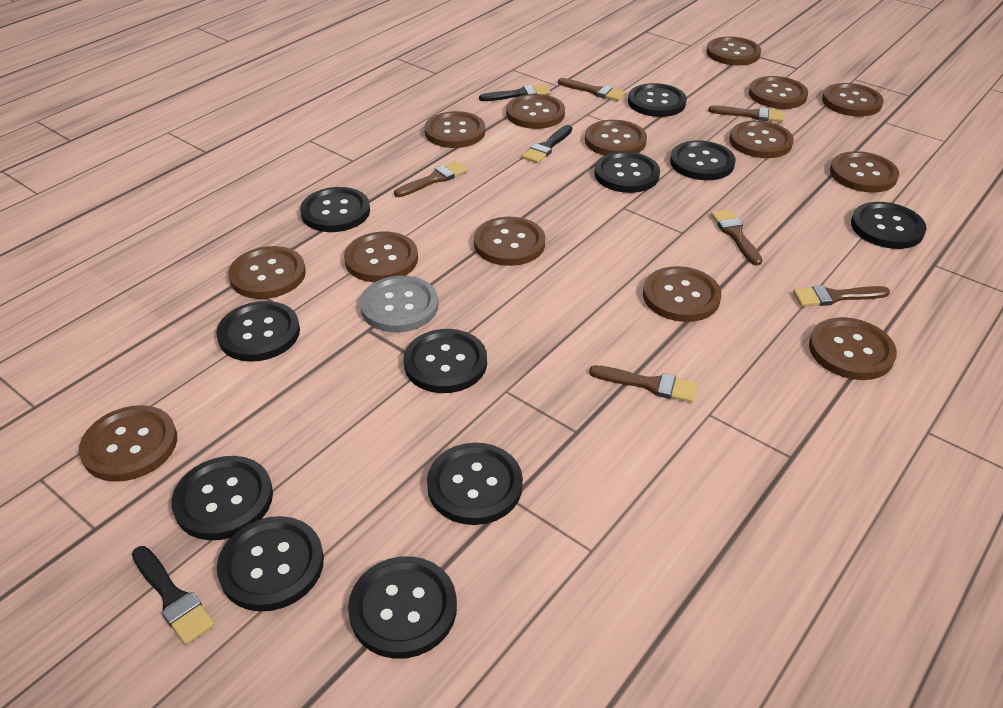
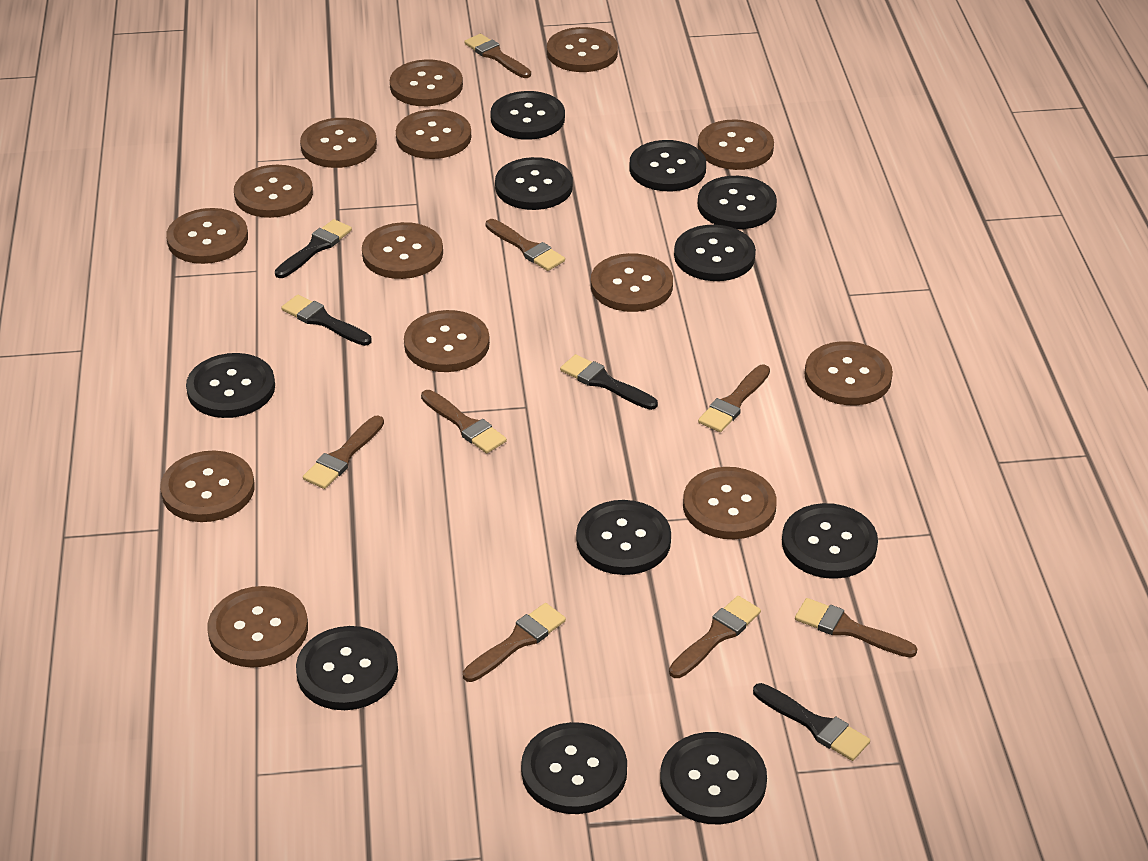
black brush: [132,546,215,645] [479,84,550,101] [522,125,572,163] = 3 -> [275,219,352,278] [281,295,372,346] [560,354,658,410] [753,683,870,761] = 4
brown brush: [394,161,467,197] [558,78,626,101] [589,365,697,403] [708,105,784,122] [711,209,762,265] [793,285,890,306] = 6 -> [303,416,384,489] [421,390,507,453] [463,603,566,682] [464,34,531,78] [486,219,565,271] [669,596,761,678] [698,365,770,432] [795,598,917,658] = 8
grey button: [360,276,438,332] = 1 -> none = 0

